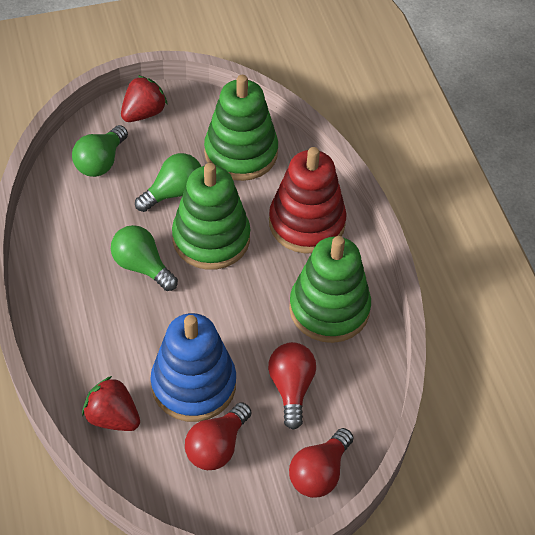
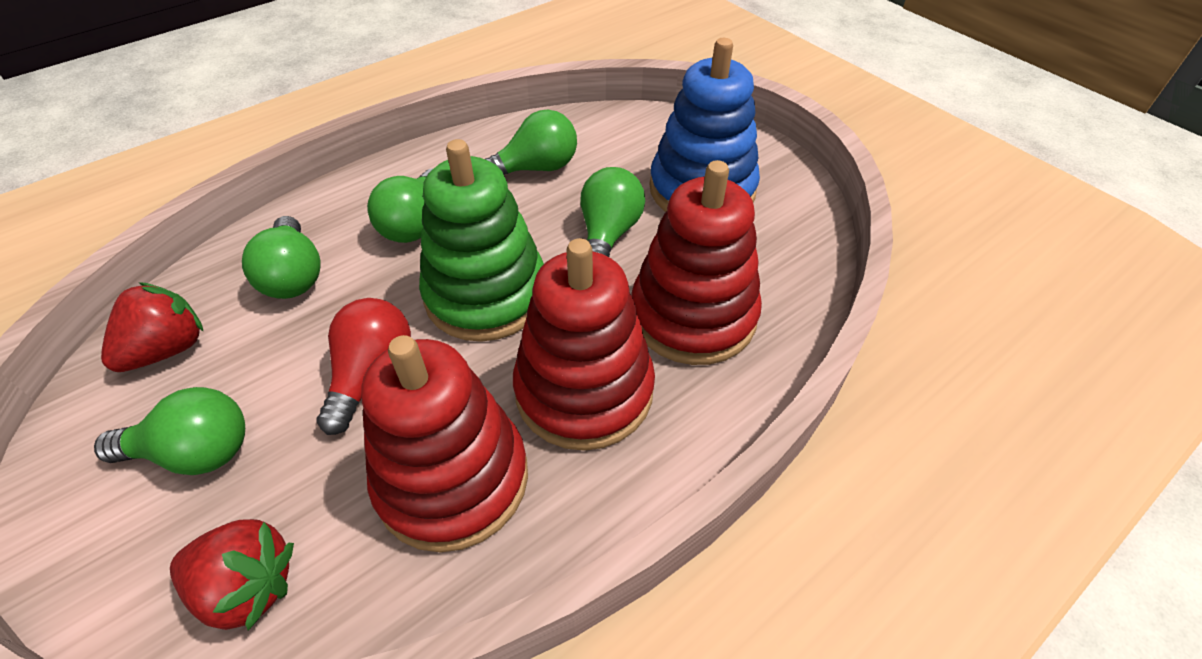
green light bulb: [72,125,128,177] [111,225,178,291] [135,153,202,212] = 3 -> [94,387,245,475] [242,216,321,299] [367,168,434,243] [485,110,577,175] [580,167,645,257] = 5
green stacking toy: [172,163,250,270] [204,75,278,181] [289,236,371,343] = 3 -> [419,139,544,342] = 1
red light bulb: [185,402,251,470] [268,342,316,430] [289,428,354,498] = 3 -> [316,298,411,435] = 1
red stacking toy: [269,147,347,253] = 1 -> [361,335,528,552] [513,238,655,451] [631,160,762,365] = 3

